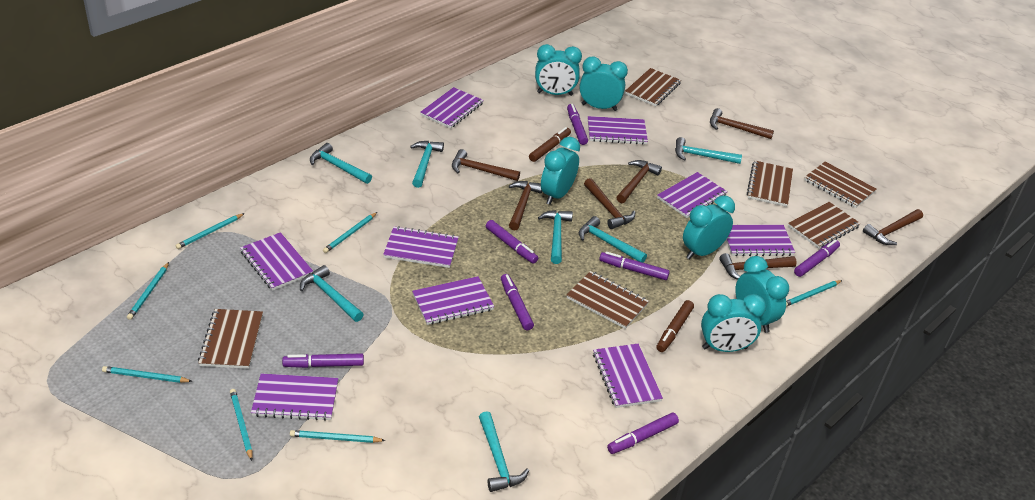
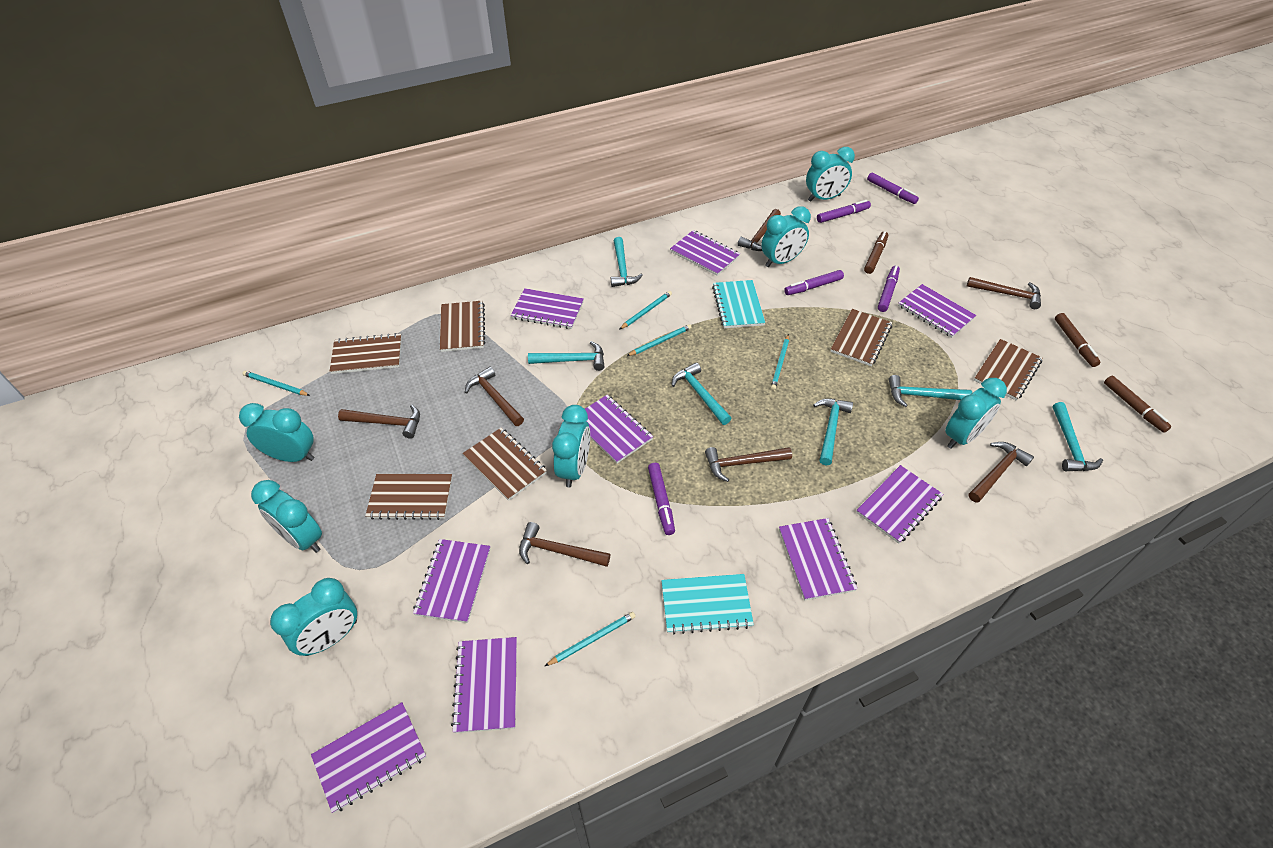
brown marker: [529,127,571,162] [656,300,694,352] = 2 -> [864,231,888,274] [1055,313,1101,367] [1104,376,1171,433] = 3
purple marker: [282,353,364,368] [486,220,538,264] [501,274,534,330] [567,104,588,145] [599,252,670,280] [607,412,679,454] [794,240,840,277] = 7 -> [648,463,675,535] [784,270,844,295] [817,200,871,223] [867,173,919,204] [878,266,900,312] = 5
turquoise clock: [535,44,582,96] [541,137,580,205] [579,57,628,111] [683,196,735,259] [701,294,766,352] [735,256,789,333] = 6 -> [239,403,314,462] [251,480,322,553] [270,578,357,656] [552,405,590,487] [761,206,811,267] [806,147,855,202] [945,378,1007,449] = 7
turquoise hammer: [300,265,364,322] [310,143,372,184] [410,141,444,188] [479,411,529,492] [538,210,573,264] [579,216,647,263] [675,137,742,164] = 7 -> [528,341,605,371] [611,237,643,287] [671,362,732,425] [813,398,853,465] [888,375,972,407] [1053,402,1103,471] = 6
turquoise notebook: none = 0 -> [661,574,754,634] [712,280,765,328] = 2
turquoise pencil: [102,366,193,383] [127,262,169,320] [175,213,245,249] [230,389,252,461] [290,430,386,443] [323,212,377,253] [786,280,842,307] = 7 -> [242,371,310,396] [545,612,636,666] [620,291,672,329] [627,324,692,356] [771,334,789,390] = 5

